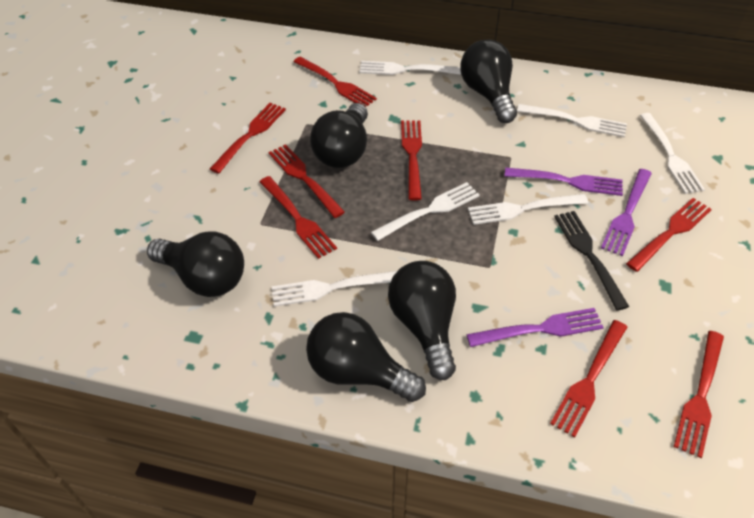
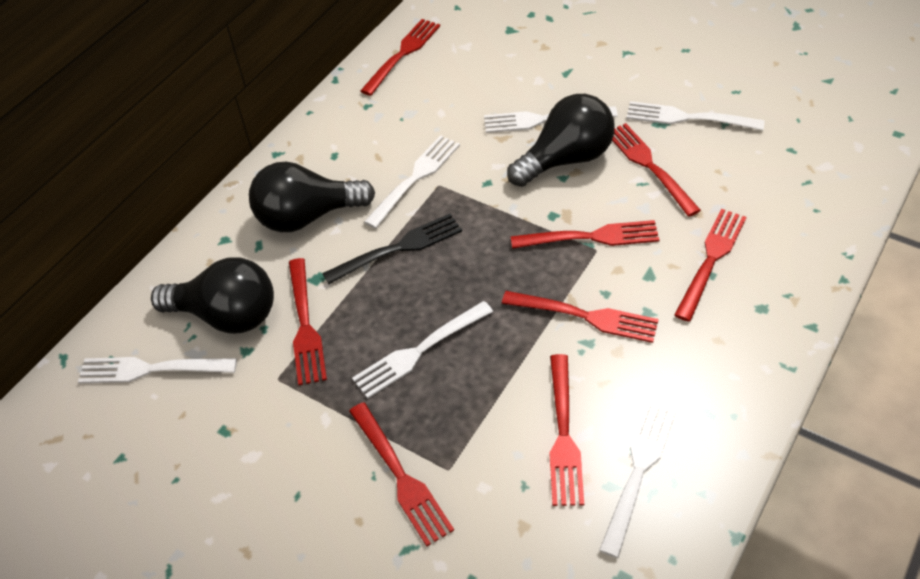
black light bulb: [147,231,244,297] [306,312,426,402] [310,103,368,168] [388,261,456,380] [460,40,517,123] = 5 -> [151,257,274,334] [249,162,375,232] [507,94,615,187] = 3
purple fork: [466,308,604,347] [505,167,623,196] [601,169,652,256] = 3 -> none = 0

